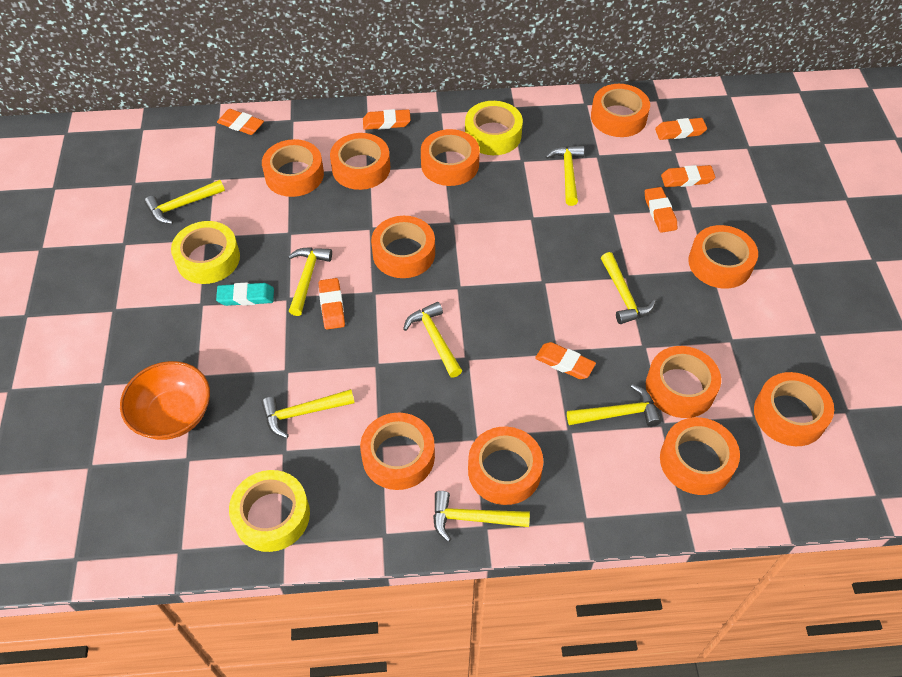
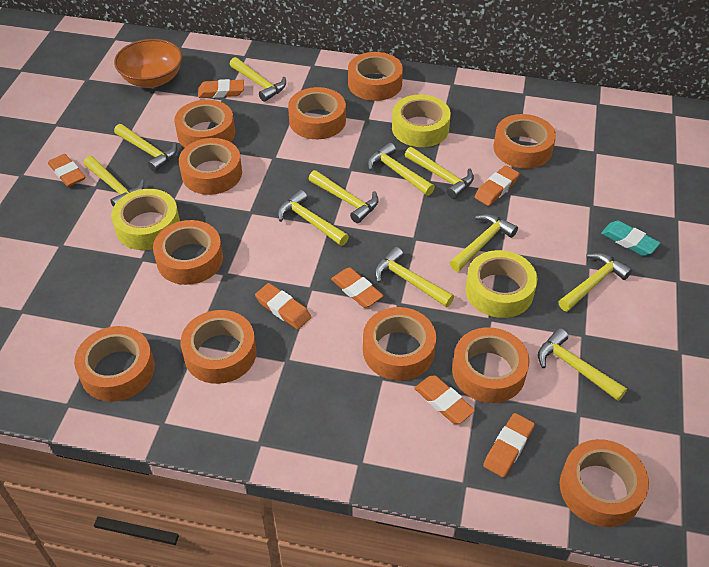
yellow hammer: [144,180,225,224] [261,389,355,438] [288,247,332,316] [403,302,462,378] [433,491,530,542] [545,146,584,206] [567,384,661,427] [601,252,656,324] = 8 -> [84,156,144,207] [114,124,177,172] [230,57,286,102] [278,190,349,246] [309,170,379,223] [367,142,435,196] [375,247,454,307] [405,147,474,199] [450,214,518,271] [538,328,627,401] [558,253,632,311] = 11

